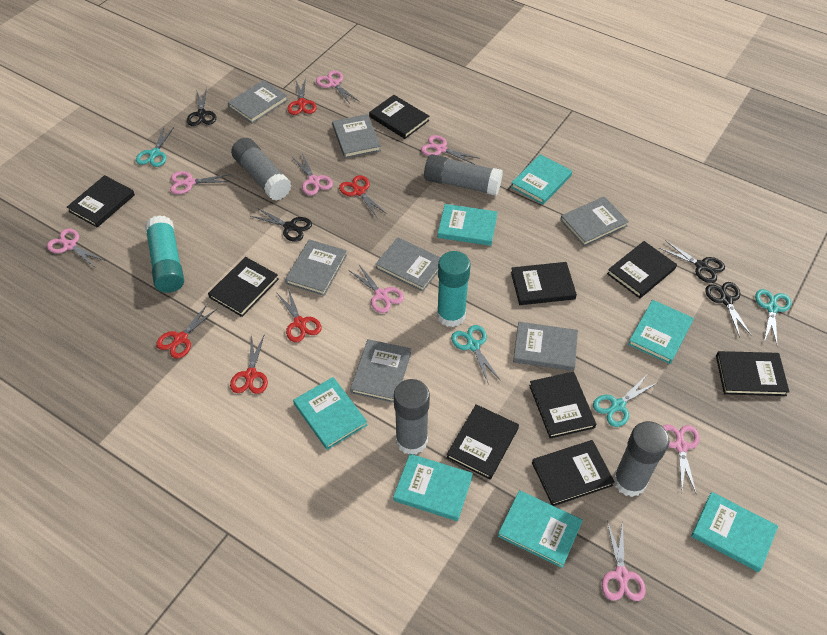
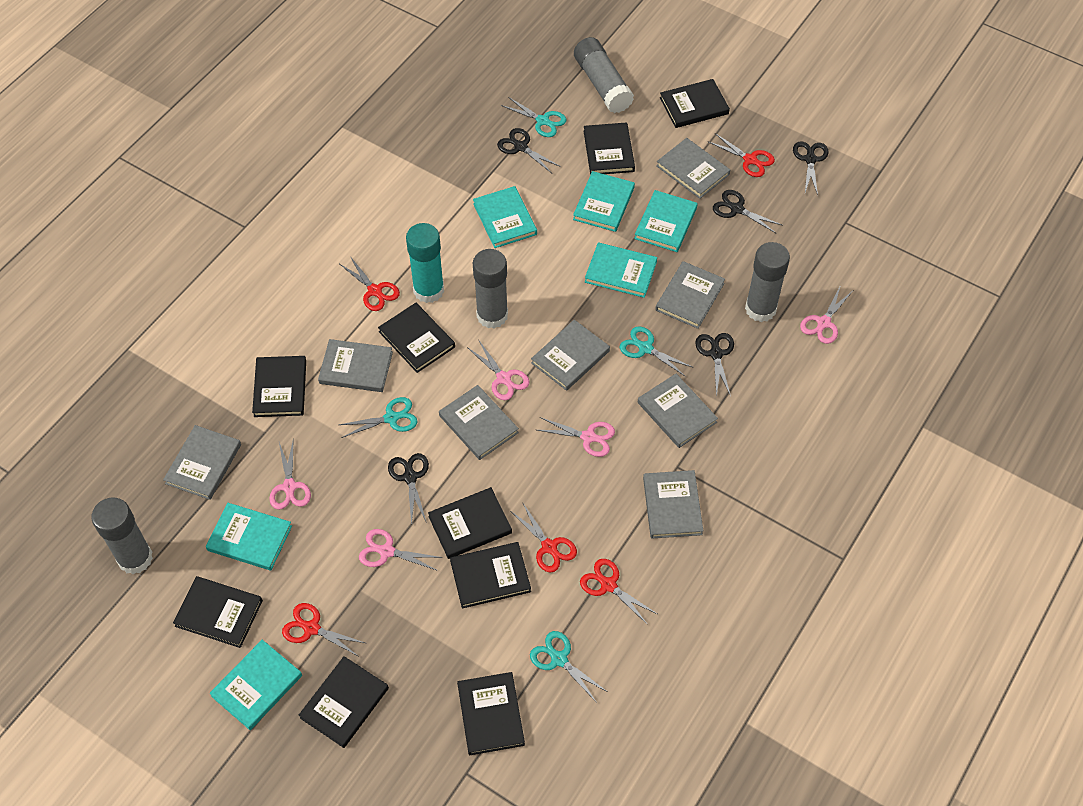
black scissors: [187,88,216,126] [251,208,312,242] [659,240,725,283] [705,282,752,337] = 4 -> [388,453,429,525] [497,128,561,173] [695,333,734,397] [713,190,782,234] [793,141,829,195] = 5
grey book: [228,80,288,123] [285,239,347,296] [332,114,381,158] [350,339,411,403] [375,237,441,292] [513,322,578,371] [560,196,629,247] = 7 -> [163,425,241,500] [318,339,393,392] [439,385,519,460] [531,320,610,391] [638,374,718,448] [643,470,703,539] [655,261,725,329] [656,138,730,199] = 8
pink scissors: [47,229,105,267] [170,171,231,194] [292,153,333,195] [316,70,359,105] [348,265,404,313] [421,135,480,164] [602,520,646,601] [662,424,700,495] = 8 -> [269,438,311,510] [359,529,443,571] [467,339,529,400] [537,417,615,457] [800,285,853,344] = 5
turquoise book: [293,377,367,450] [393,454,473,521] [438,204,497,246] [498,490,583,568] [511,154,572,205] [628,300,694,364] [691,492,778,572] = 7 -> [206,503,292,571] [209,640,302,730] [473,186,537,248] [573,171,635,232] [585,242,657,298] [634,190,698,252] = 6
turquoise glue stick: [145,215,184,293] [437,251,471,327] = 2 -> [406,223,444,303] = 1

